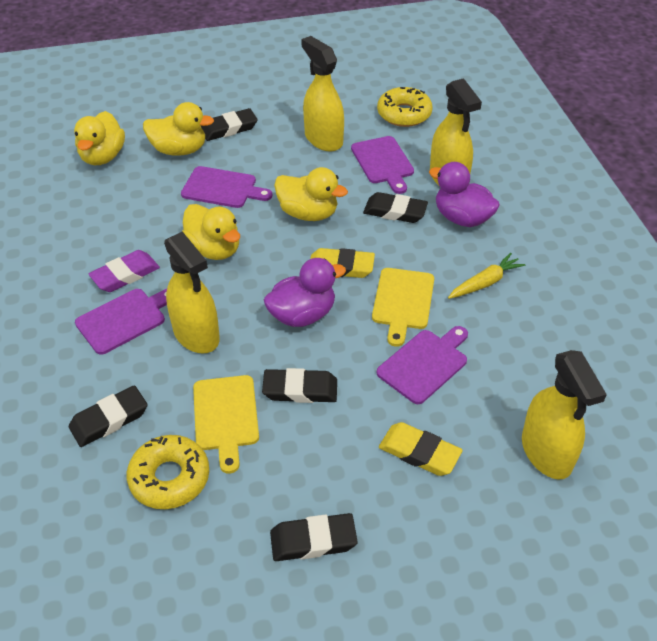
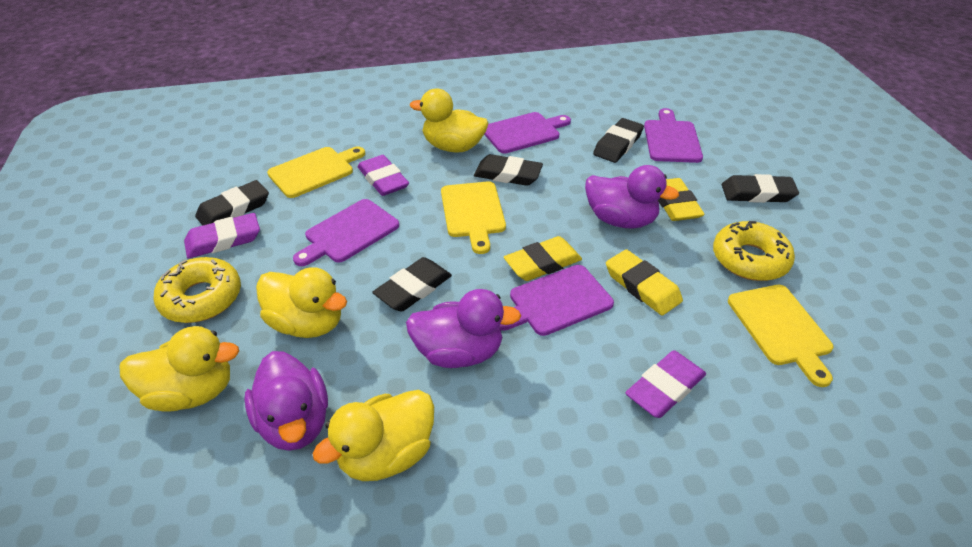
purple duck: [264,258,346,327] [429,162,500,227] = 2 -> [244,351,328,451] [406,289,521,368] [585,165,679,229] = 3
purple eraser: [89,250,160,292] = 1 -> [184,213,260,258] [358,155,409,196] [625,350,706,418] = 3
yellow carrot: [448,253,525,299] = 1 -> none = 0
yellow cutting board: [193,375,259,474] [372,268,434,347] = 2 -> [267,147,365,198] [441,181,506,254] [728,285,834,387] = 3
yellow eraser: [310,248,375,278] [379,422,463,476] = 2 -> [504,236,582,281] [606,249,683,315] [658,178,705,221] = 3
yellow spray bottle: [164,232,220,354] [301,36,344,152] [430,78,482,185] [522,350,607,480] = 4 -> none = 0

